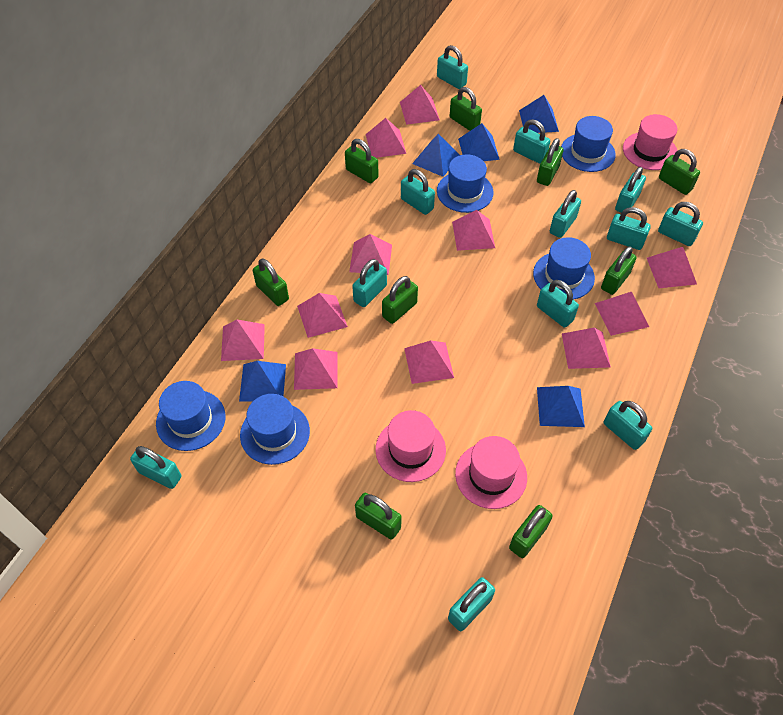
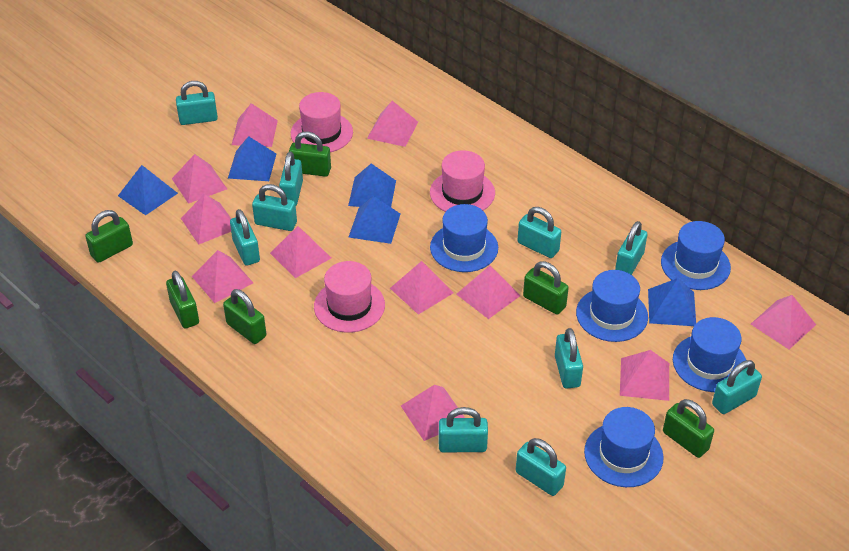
green padlock: [253,258,289,306] [345,139,379,183] [355,493,402,540] [382,276,418,324] [450,87,482,131] [509,505,553,558] [537,138,564,186] [601,246,637,295] [659,149,700,195] = 9 -> [85,210,133,263] [166,271,199,328] [223,289,266,344] [289,132,331,177] [523,261,569,315] [663,399,714,458] = 6
turquoise padlock: [130,446,181,489] [352,259,387,307] [401,169,435,215] [437,45,468,89] [448,577,495,631] [513,119,550,164] [537,280,579,328] [550,190,581,238] [604,401,652,450] [607,207,651,250] [615,167,646,213] [658,202,703,246] = 12 -> [176,81,218,125] [230,209,260,266] [252,184,297,231] [279,152,303,205] [439,407,488,453] [516,438,566,496] [517,207,561,258] [555,328,583,388] [615,221,647,275] [712,360,762,414] = 10

